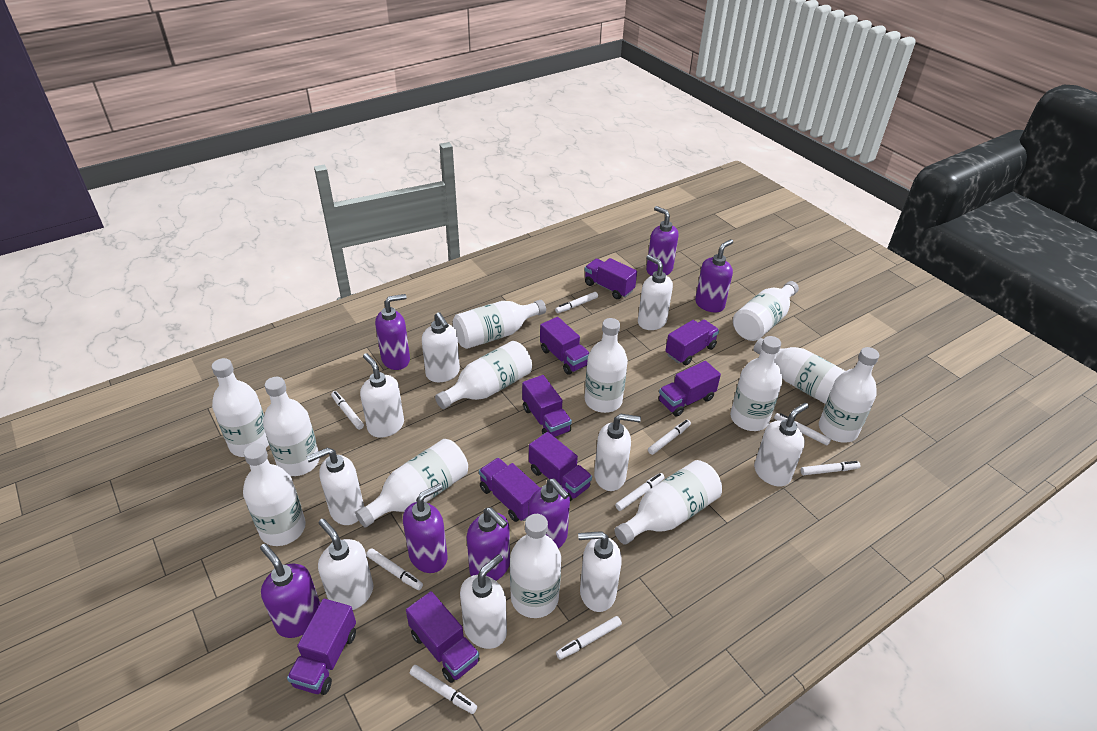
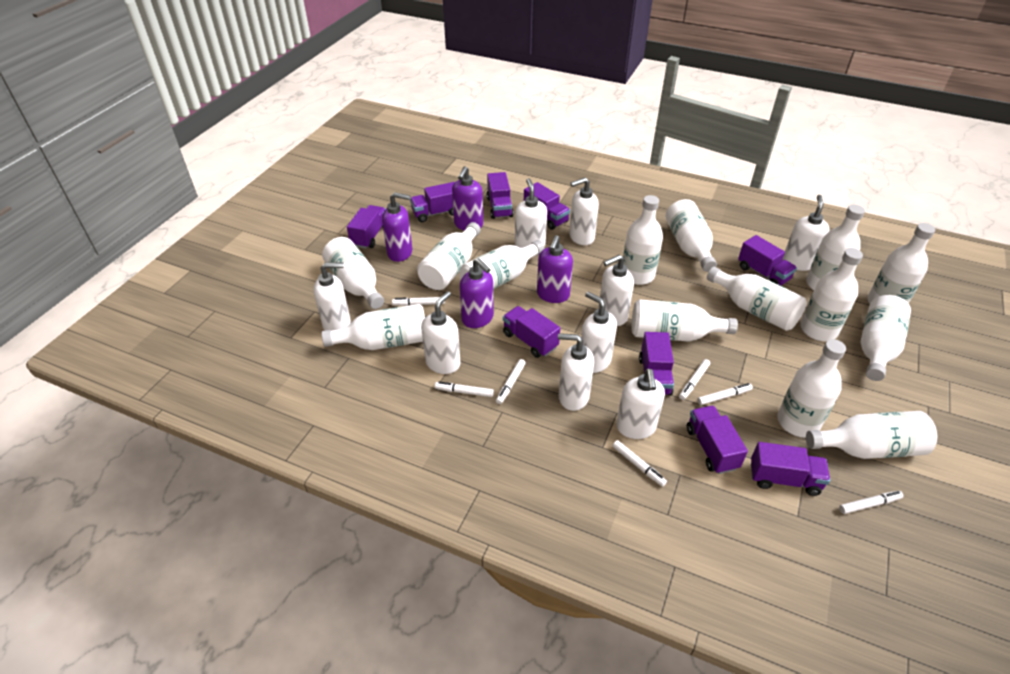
purple soap dispenser: [260,544,320,638] [375,294,410,370] [403,483,448,573] [467,507,510,581] [528,479,570,549] [646,206,679,276] [695,239,733,313] = 7 -> [382,192,412,262] [452,166,483,230] [460,258,494,328] [537,235,573,303] = 4
white bottle: [212,358,269,457] [243,443,306,546] [263,377,320,476] [355,439,468,528] [435,341,532,409] [453,300,546,349] [510,514,561,618] [585,318,628,413] [614,460,722,545] [730,336,782,431] [733,281,799,341] [753,338,845,404] [819,347,879,443] = 13 -> [322,237,384,309] [322,304,425,350] [417,222,481,290] [460,240,545,290] [623,195,663,285] [631,299,738,342] [665,199,717,272] [707,267,807,331] [777,339,846,438] [800,248,863,341] [806,205,865,290] [806,411,937,459] [861,295,911,381] [868,223,935,304] = 14
white marker: [331,391,364,430] [366,548,423,590] [410,665,477,714] [555,292,598,313] [556,616,622,660] [615,473,665,511] [648,420,691,455] [774,413,831,446] [801,461,861,475] = 9 -> [392,297,445,306] [435,382,494,397] [496,359,526,404] [613,440,667,486] [679,359,710,400] [697,383,753,405] [839,491,903,514] = 7

